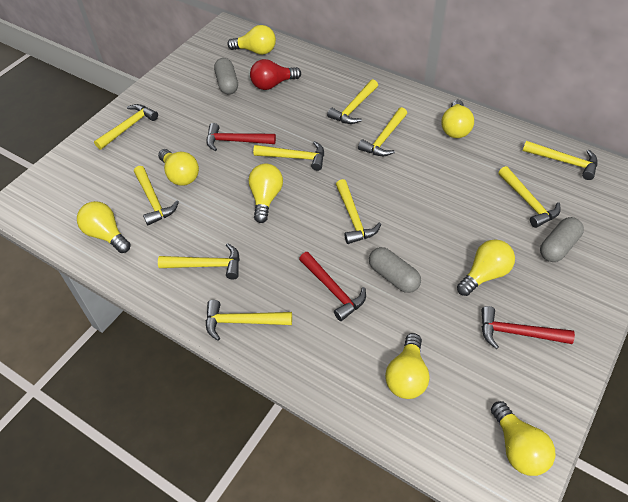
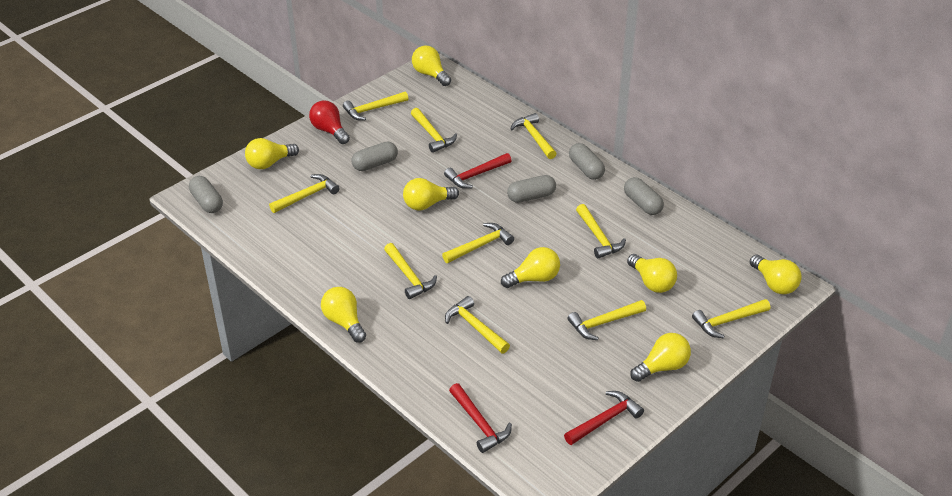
grey capsule: [214,58,238,94] [369,247,421,293] [540,217,584,262] = 3 -> [189,176,223,213] [352,142,398,171] [507,175,556,203] [569,143,605,180] [624,177,664,215] = 5

